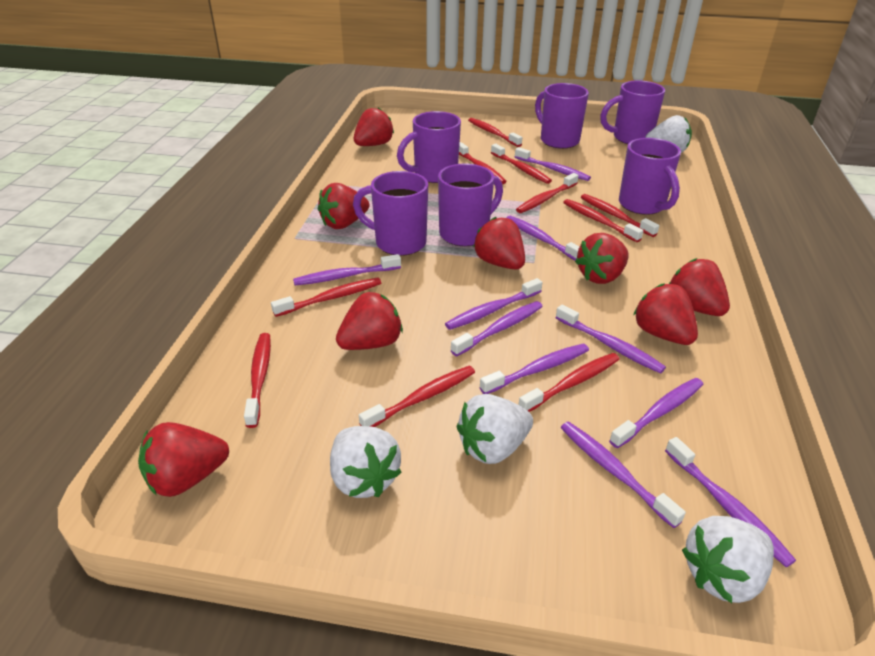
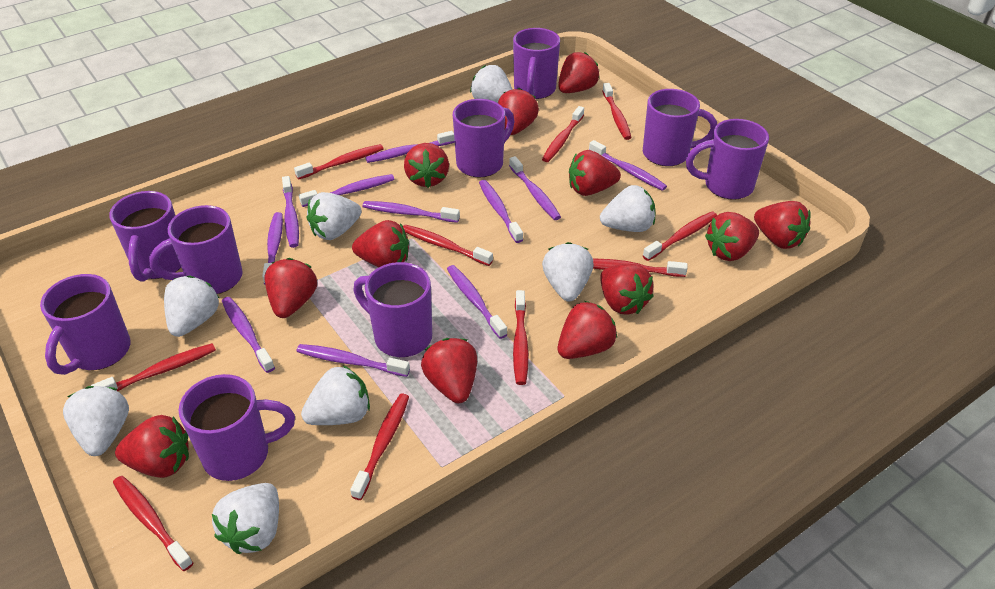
purple mug: [353,171,428,256] [397,111,461,183] [438,163,503,246] [535,83,589,149] [600,80,665,144] [619,138,681,215] = 6 -> [40,274,131,375] [109,191,181,282] [149,205,243,294] [179,374,295,481] [353,262,432,357] [453,99,515,178] [513,28,560,99] [643,89,717,166] [686,119,769,200] = 9
purple toothbrush: [293,254,401,286] [445,278,543,330] [451,301,543,356] [480,343,589,394] [507,216,579,261] [515,147,591,181] [555,305,666,374] [561,422,686,528] [609,378,703,448] [665,437,796,567] = 10 -> [222,297,275,373] [262,212,283,284] [282,176,299,248] [296,344,410,377] [299,174,394,207] [362,201,460,223] [365,131,455,163] [447,265,508,339] [479,180,523,243] [509,156,561,220] [589,140,667,191] = 11
red strawberry: [138,422,229,497] [318,183,369,229] [336,292,403,350] [354,108,394,146] [473,217,525,269] [575,233,629,284] [634,283,698,345] [669,258,730,316] = 8 -> [115,415,189,478] [265,258,317,318] [352,220,409,267] [404,143,449,188] [421,338,477,403] [498,88,539,135] [558,52,599,93] [558,301,617,359] [569,150,621,196] [600,264,654,315] [705,212,759,261] [754,201,811,249] = 12
white strawberry: [330,426,401,498] [457,394,533,464] [645,115,692,153] [682,516,774,603] = 4 -> [63,386,129,456] [164,275,219,337] [212,483,279,554] [301,365,370,425] [307,192,362,240] [470,65,513,103] [542,242,594,301] [600,185,655,232] = 8

